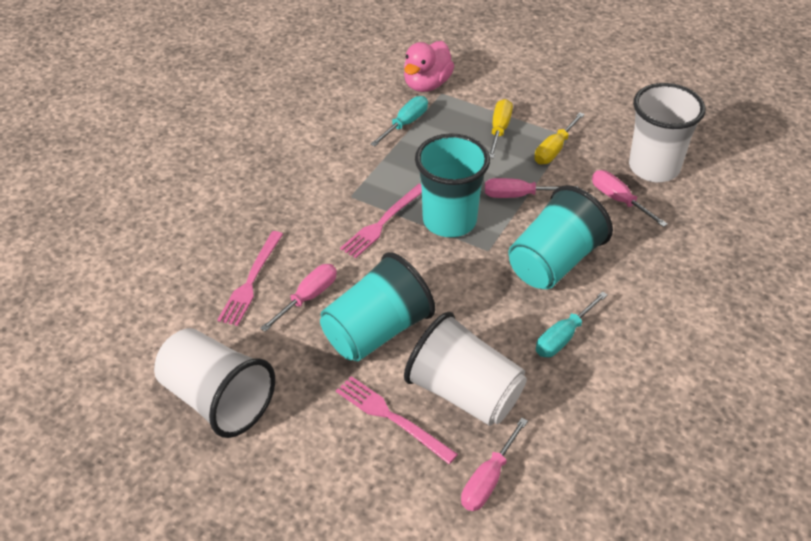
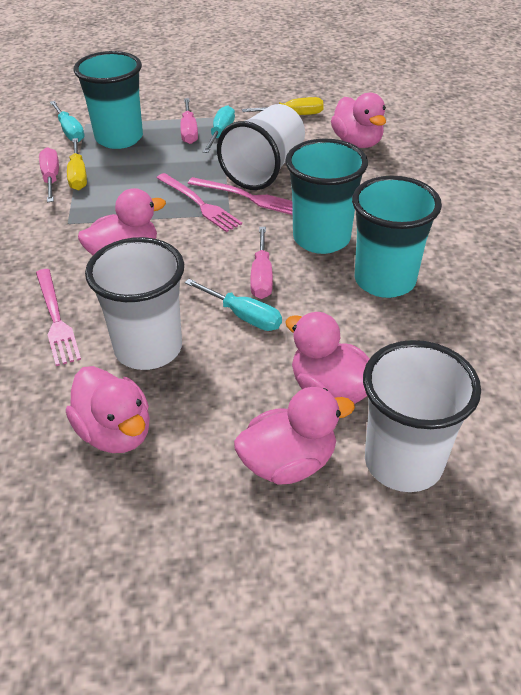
pink duck: [404,41,454,92] = 1 -> [66,366,150,453] [78,188,166,255] [234,387,355,485] [285,312,369,404] [331,93,386,148] = 5
pink screwdriver: [260,264,337,332] [461,418,528,511] [485,178,578,198] [592,170,668,227] = 4 -> [39,147,59,202] [180,98,198,144] [250,227,273,299] = 3
turquoise screwdriver: [371,96,428,146] [536,291,608,357] = 2 -> [50,101,85,142] [185,279,282,331] [203,105,235,153] = 3

